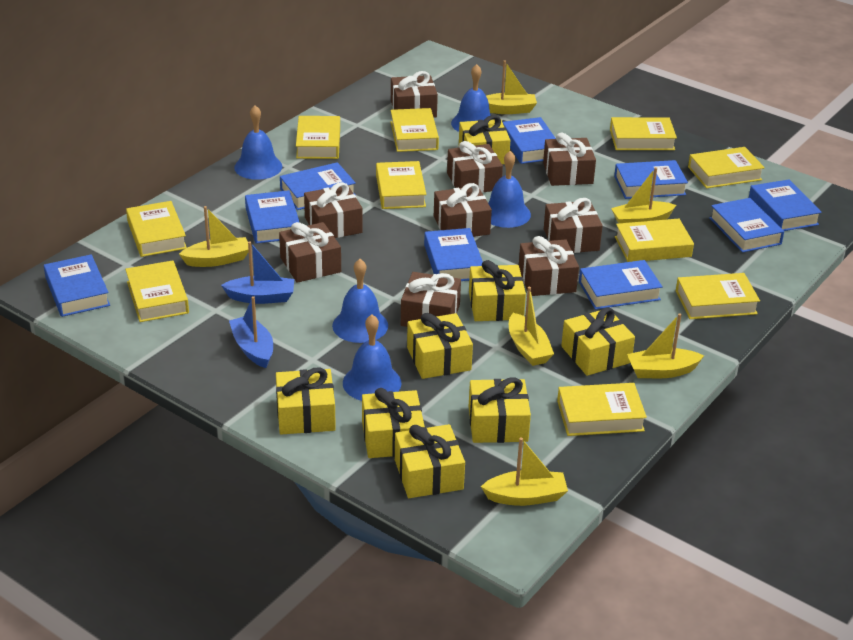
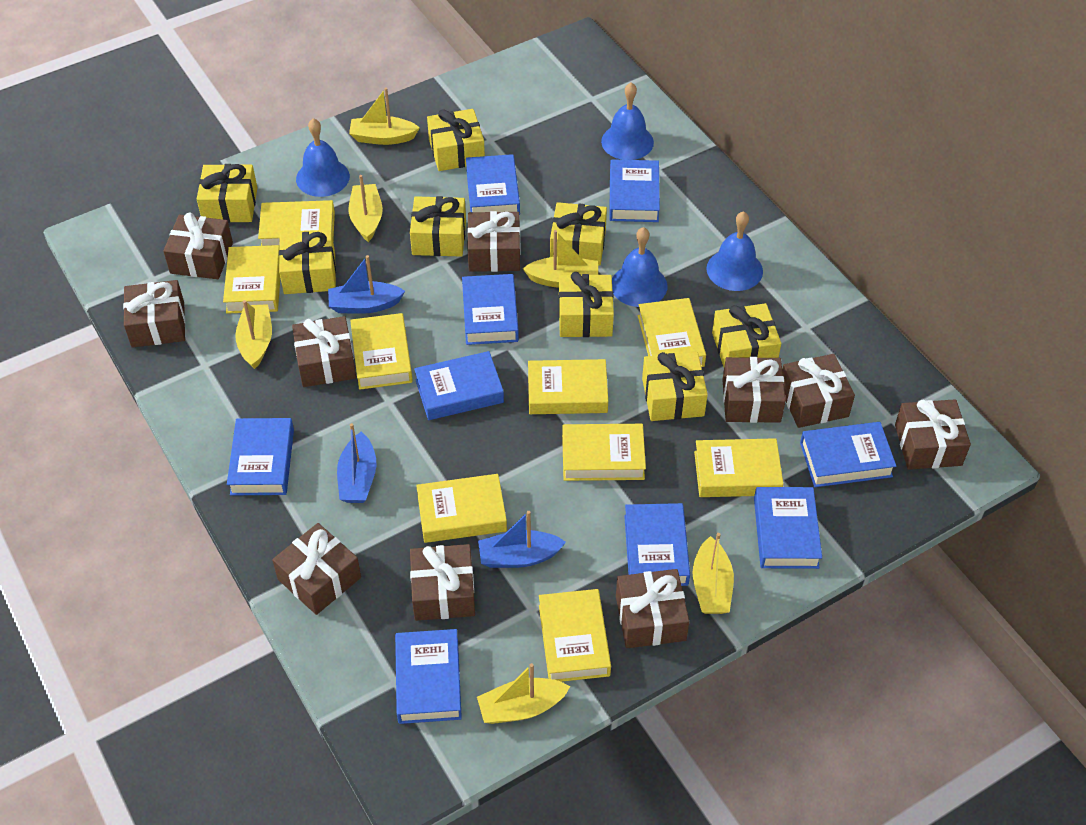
blue bell: [234,105,282,180] [332,259,388,343] [343,314,401,401] [451,64,494,132] [488,151,531,228] = 5 -> [296,118,350,197] [601,82,654,160] [612,227,667,307] [706,211,763,291] = 4
blue boat: [221,241,294,304] [229,296,273,368] = 2 -> [328,255,405,314] [337,423,377,503] [478,511,566,568] = 3
brown gift: [279,222,341,283] [304,182,363,238] [391,71,438,118] [401,272,461,327] [434,183,492,237] [447,141,503,193] [519,236,579,296] [543,133,596,186] [544,198,602,253] = 9 -> [123,280,185,348] [163,212,233,279] [272,523,361,615] [292,316,356,387] [410,544,475,621] [467,211,521,272] [616,569,689,648] [722,357,786,423] [782,354,855,428] [895,399,971,470] = 10
yellow book: [125,260,189,322] [126,201,187,257] [296,116,340,159] [376,161,426,209] [391,108,439,152] [557,383,647,436] [610,117,677,150] [615,219,694,262] [676,273,760,319] [688,147,765,188] = 10 -> [223,245,280,314] [258,200,335,246] [350,313,413,390] [416,474,507,543] [528,359,608,414] [539,589,611,682] [562,424,646,481] [638,298,706,367] [694,438,783,497] = 9

